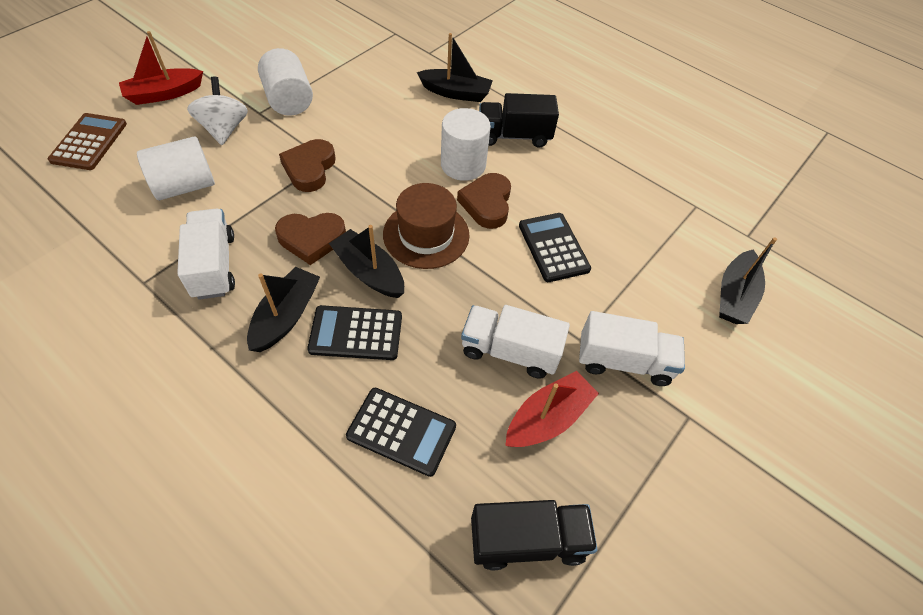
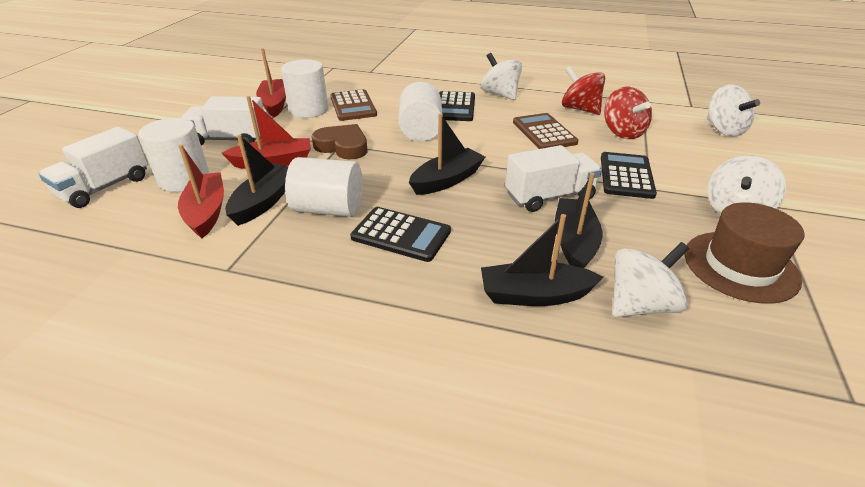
black truck: [471,500,598,570] [479,93,559,148] = 2 -> none = 0
brown calculator: [48,113,127,170] = 1 -> [330,89,377,121] [513,113,578,149] = 2
brown heart: [275,213,346,265] [279,139,336,192] [457,173,511,229] = 3 -> [312,124,367,160] = 1
red boat: [119,31,203,105] [505,371,599,447] = 2 -> [178,144,224,238] [222,96,311,169] [256,48,286,118] = 3
red spinning top: none = 0 -> [562,66,605,115] [604,87,652,139] = 2
white cylinder: [137,136,215,200] [258,48,313,116] [441,108,491,181] = 3 -> [139,118,210,192] [281,59,328,118] [285,157,363,217] [399,82,443,142] = 4
white spinning top: [187,77,248,145] = 1 -> [481,53,522,100] [612,242,689,317] [707,84,760,137] [707,155,786,214] = 4

